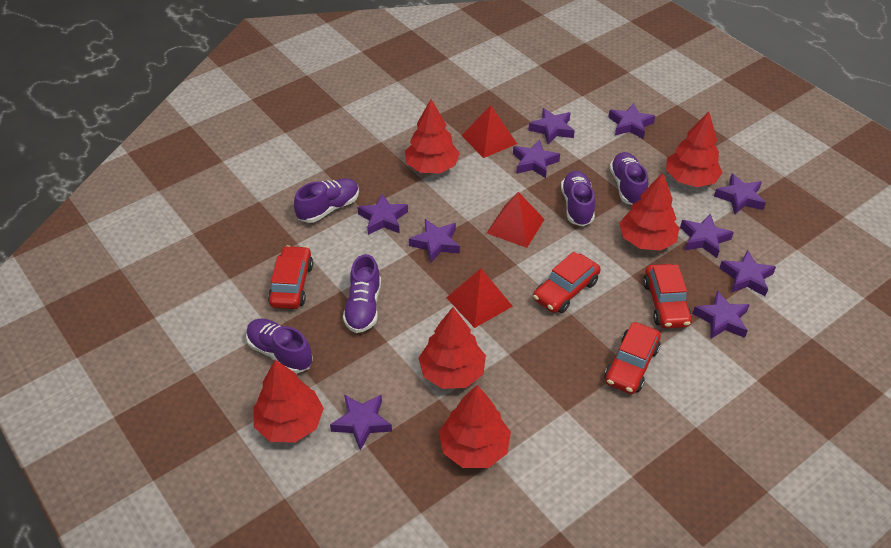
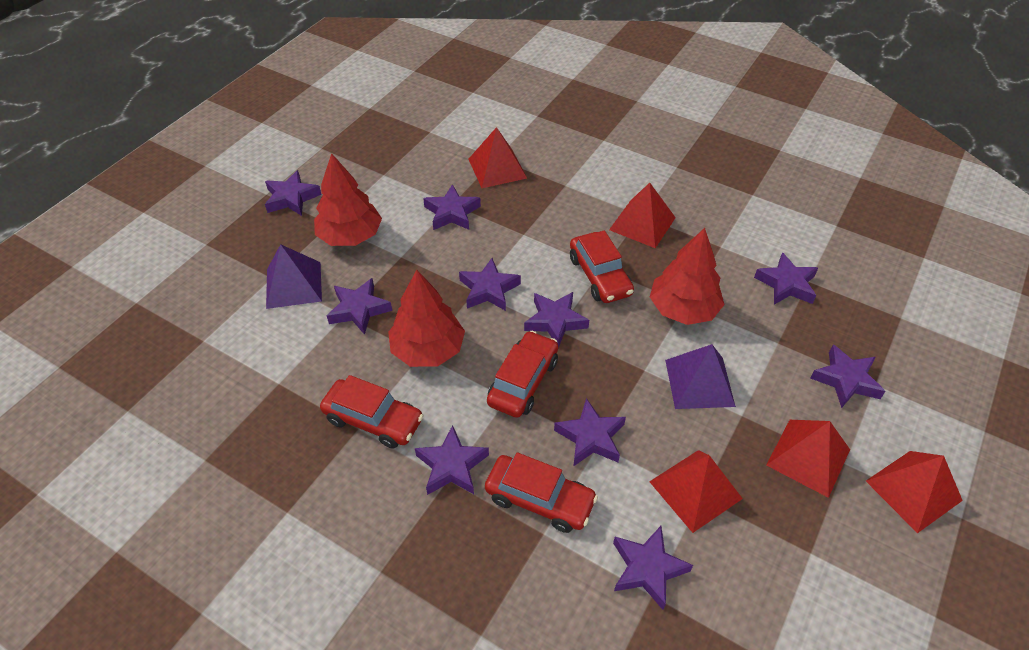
purple pyramid: none = 0 -> [266,244,322,309] [665,344,736,409] = 2
purple shoe: [246,318,313,374] [294,178,359,223] [343,254,381,333] [561,171,595,227] [609,152,648,205] = 5 -> none = 0
red pyramid: [446,268,513,328] [461,105,517,158] [487,192,545,248] = 3 -> [468,127,527,188] [609,183,676,248] [649,450,743,533] [766,420,850,498] [866,451,963,533] = 5
red tree: [254,360,324,443] [405,99,460,174] [419,307,486,389] [439,385,511,468] [619,173,679,251] [666,111,723,187] = 6 -> [314,153,382,246] [388,270,465,367] [650,228,725,325] = 3

